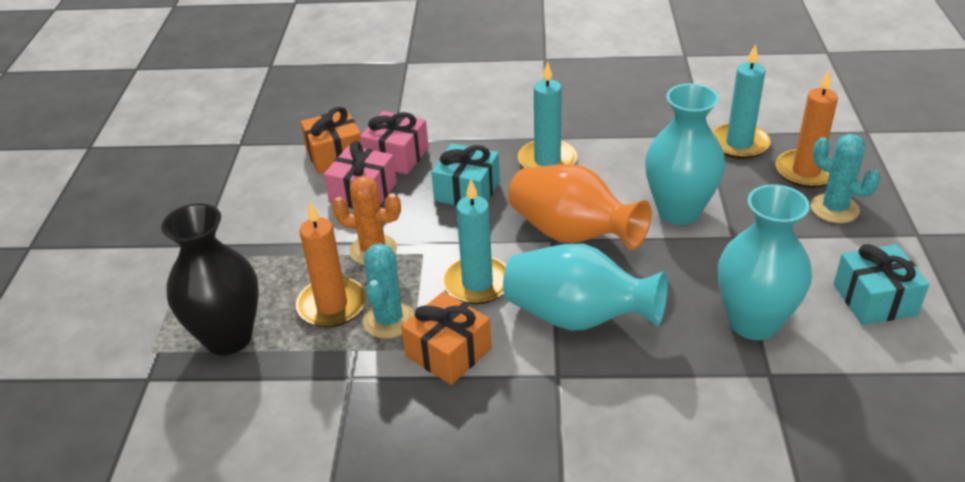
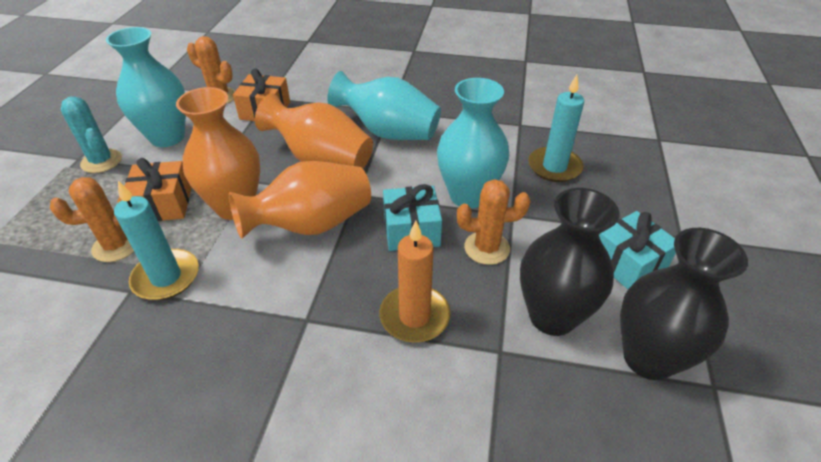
black vase: [161,203,259,355] = 1 -> [520,188,620,336] [620,228,748,380] = 2
orange cactus: [332,176,401,265] = 1 -> [50,177,134,262] [187,36,235,104] [457,179,530,265] = 3
orange candle: [296,201,366,327] [775,70,838,188] = 2 -> [379,220,451,343] = 1
orange vase: [508,164,652,250] = 1 -> [176,87,260,220] [229,161,371,239] [255,93,373,169] = 3
pink gift: [324,141,397,208] [360,111,429,174] = 2 -> none = 0
turquoise cactus: [363,243,415,339] [811,134,881,223] = 2 -> [61,96,122,173] = 1
turquoise candle: [443,179,506,304] [518,61,577,168] [712,44,771,159] = 3 -> [114,181,199,300] [528,75,584,182] = 2

